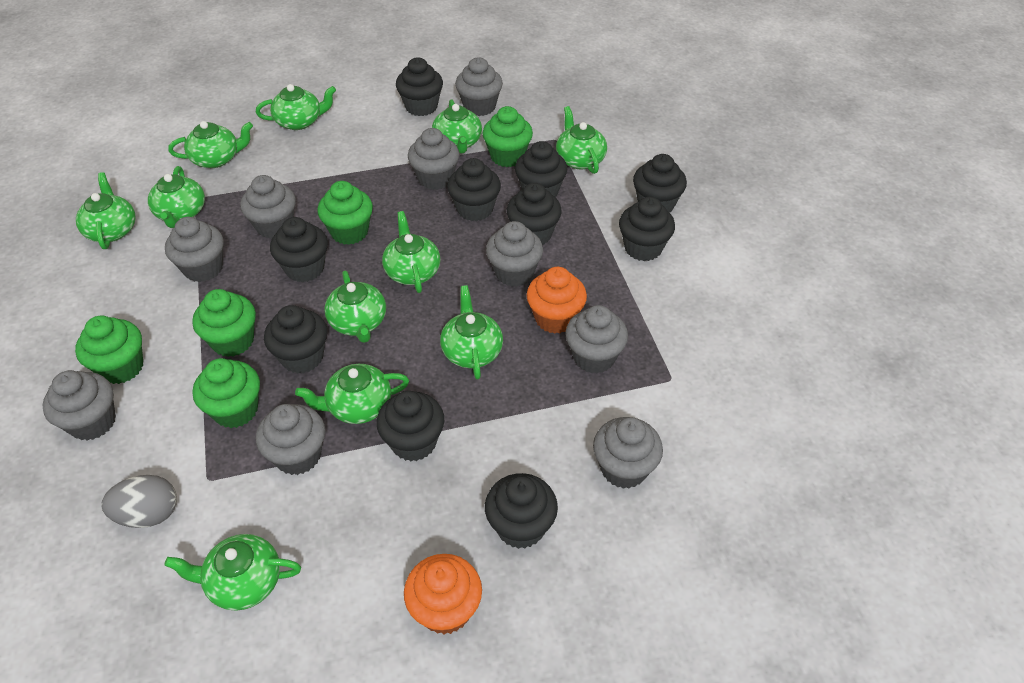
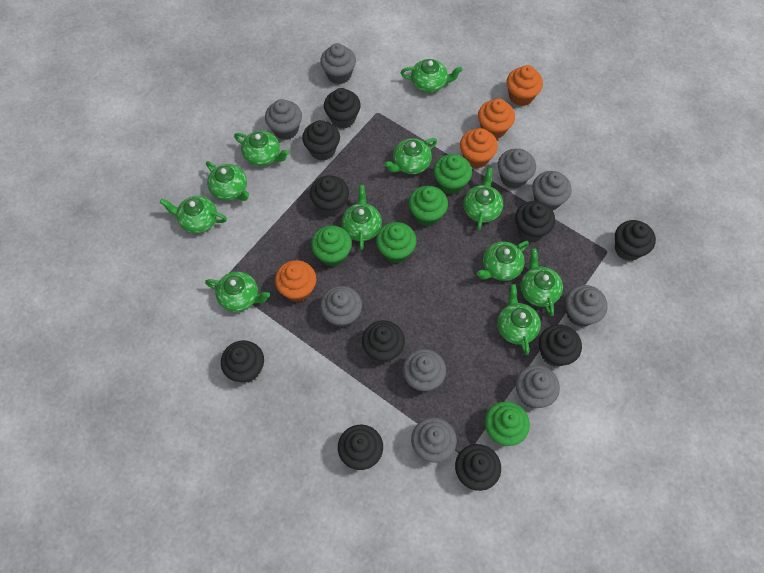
grey egg: [101,475,177,528] = 1 -> none = 0
orange cupcake: [404,554,482,634] [527,267,587,334] = 2 -> [275,260,316,302] [460,128,498,169] [478,99,515,139] [507,65,543,106] = 4

